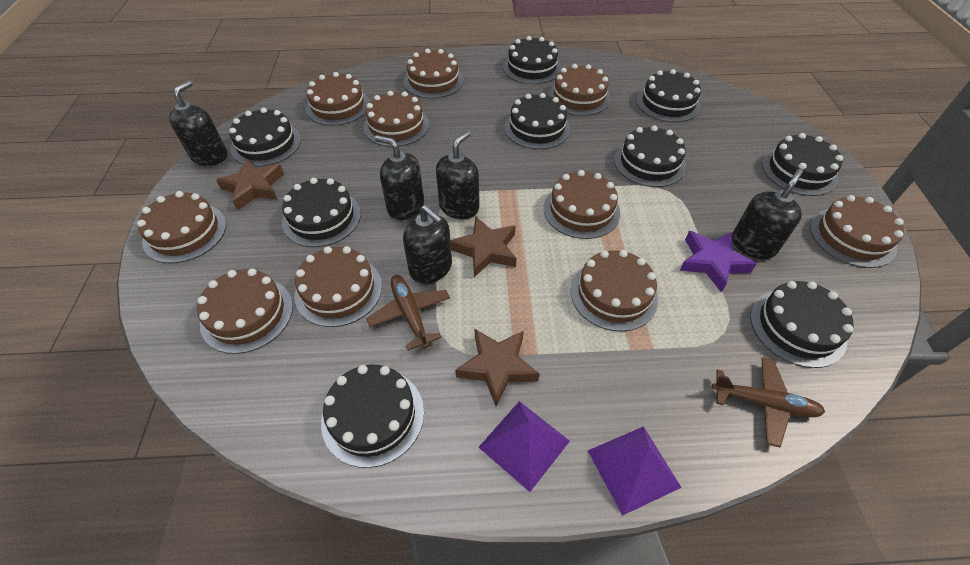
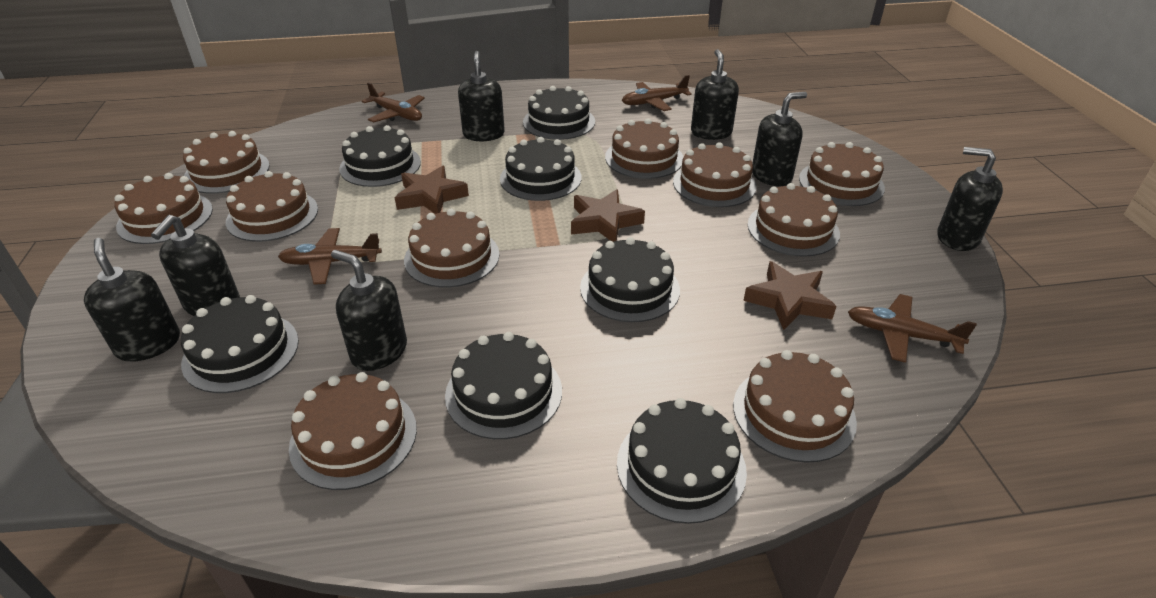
black cake: [229,108,301,167] [282,178,361,247] [321,365,424,468] [503,36,561,84] [504,93,570,149] [614,125,686,187] [637,69,701,122] [750,281,854,368] [762,133,843,196] = 9 -> [181,295,299,393] [339,125,421,187] [445,332,562,439] [500,137,581,201] [523,86,595,140] [580,237,680,322] [617,398,747,524] = 7
black soap dispenser: [169,81,227,166] [375,135,424,220] [403,205,452,284] [436,131,479,219] [732,169,803,259] = 5 -> [84,238,180,362] [151,215,240,316] [331,250,407,371] [458,51,505,141] [691,49,739,140] [752,92,807,186] [937,147,1003,251] = 7
brown plane: [366,275,450,351] [712,357,825,448] = 2 -> [278,228,382,285] [362,82,425,123] [622,75,692,111] [848,294,977,363] = 4
purple pyramid: [478,401,570,492] [588,426,682,516] = 2 -> none = 0
purple star: [679,231,757,292] = 1 -> none = 0

